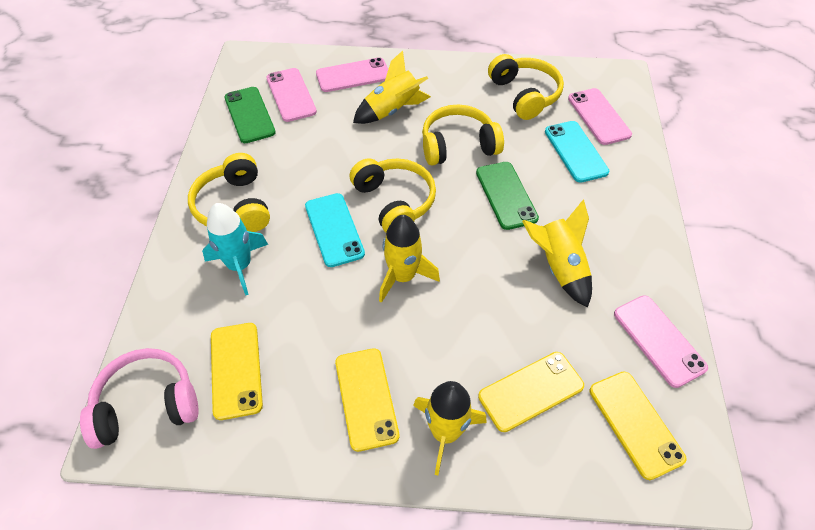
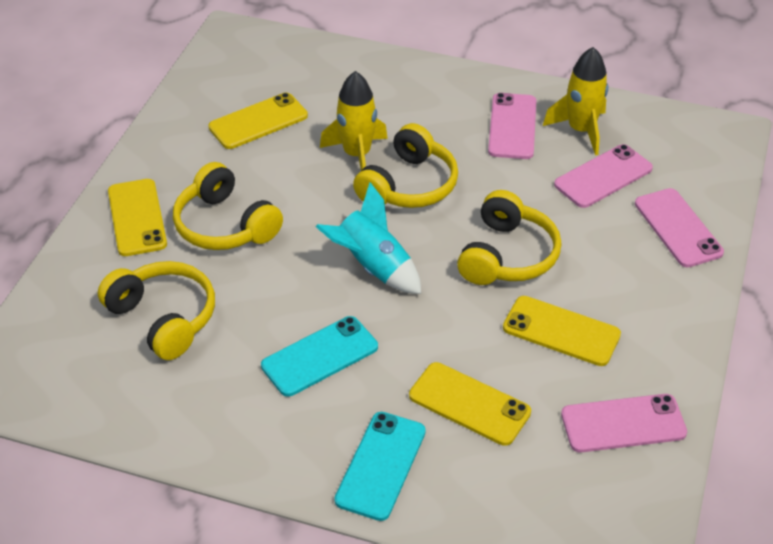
green phone: [224,87,276,143] [476,162,539,230] = 2 -> none = 0
pink headphones: [80,348,199,449] = 1 -> none = 0
yellow rocket: [353,50,431,124] [379,215,440,303] [413,381,487,475] [522,200,592,308] = 4 -> [320,71,388,170] [543,47,608,155] = 2

